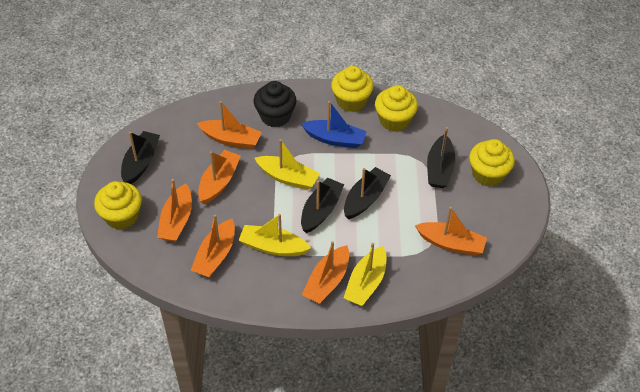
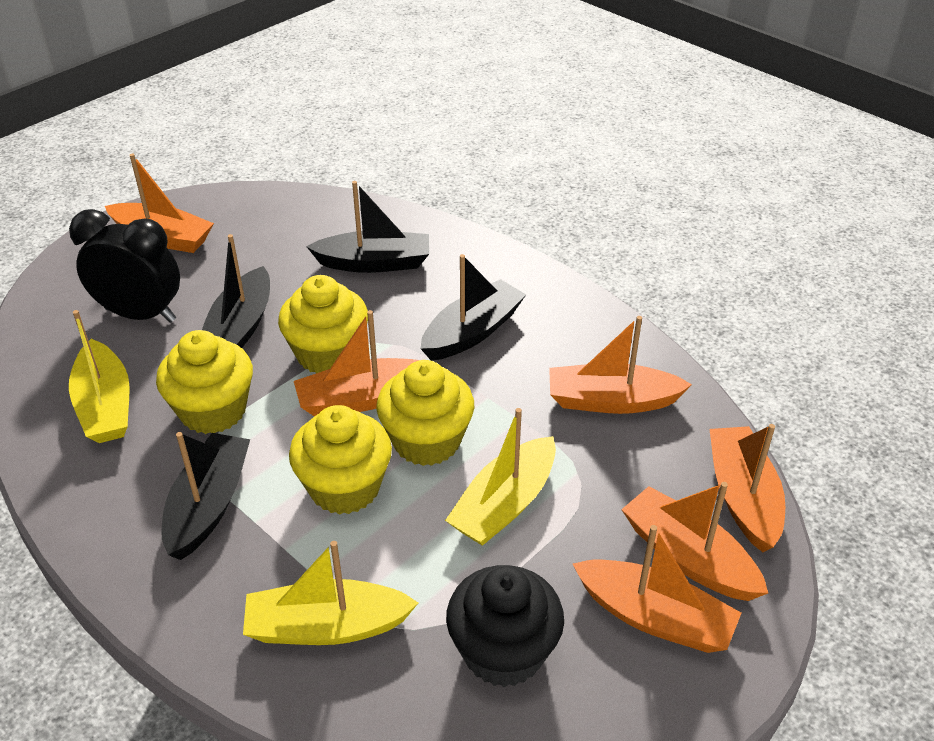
black clock: none = 0 -> [69,209,180,323] = 1
blue boat: [301,101,367,148] = 1 -> none = 0

